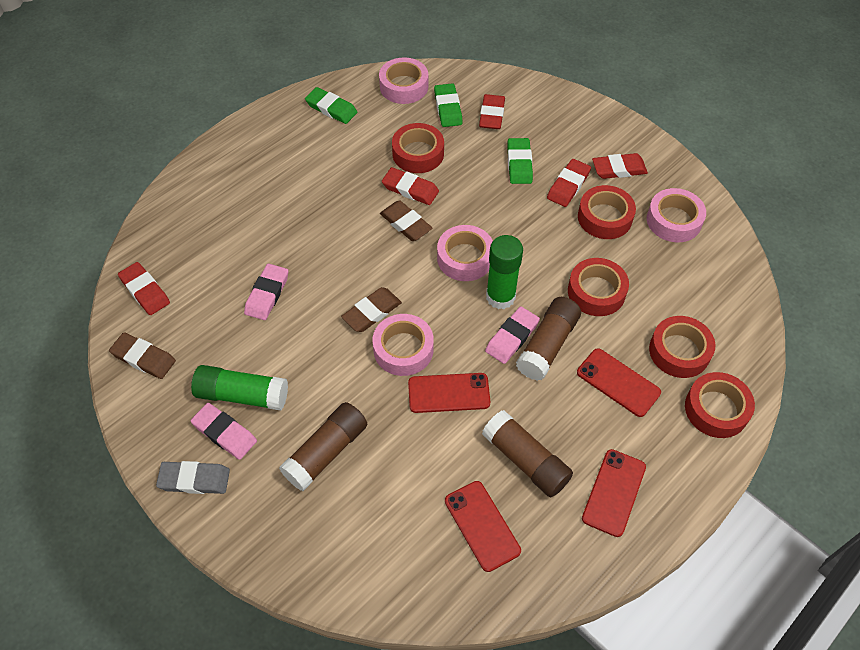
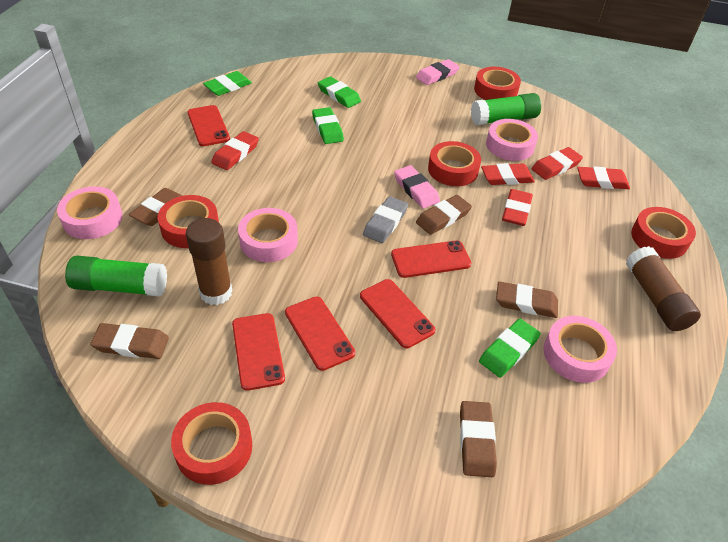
brown eraser: [109,332,176,379] [341,287,402,332] [380,200,432,241] = 3 -> [90,323,169,359] [129,188,182,226] [416,195,472,235] [460,401,497,477] [496,281,558,318] = 5
brown glue stick: [279,402,367,491] [482,410,573,497] [516,297,581,381] = 3 -> [186,218,232,305] [626,246,701,331] = 2
green eraser: [305,87,357,124] [434,83,463,127] [507,138,533,184] = 3 -> [203,71,252,96] [312,107,344,144] [318,76,361,108] [479,319,541,377] = 4
pink eraser: [191,403,257,460] [244,264,288,320] [485,306,540,364] = 3 -> [394,165,440,208] [416,59,460,85] = 2
red phone: [408,373,490,413] [445,481,521,572] [577,348,661,417] [582,449,646,537] = 4 -> [187,105,230,146] [232,313,285,391] [285,296,355,371] [360,279,435,348] [391,240,471,278] = 5

